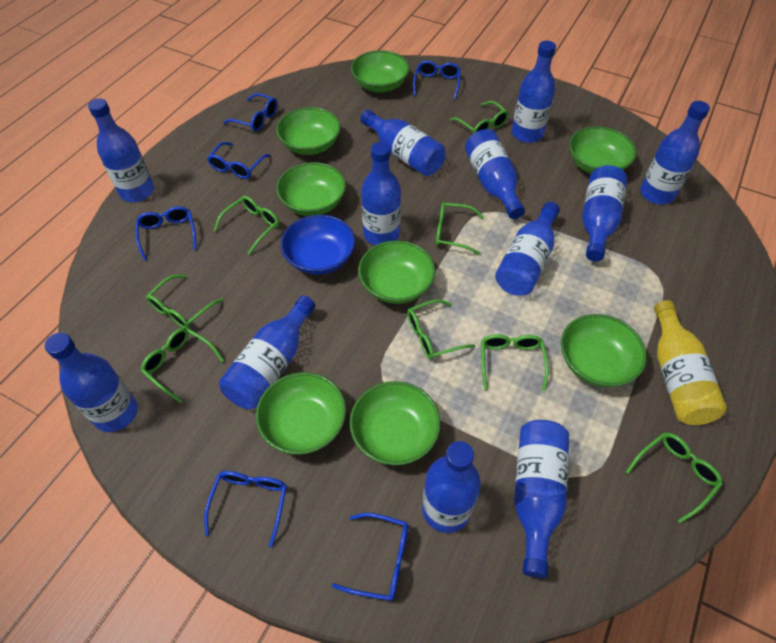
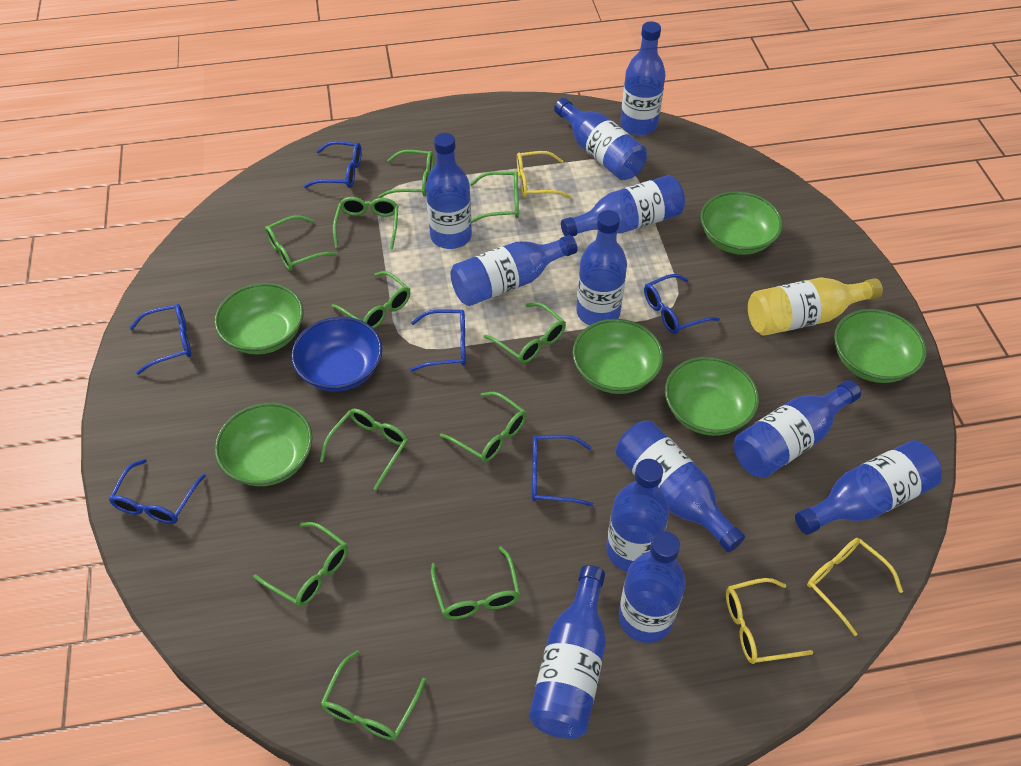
green bowl: [256,372,346,455] [276,107,341,155] [276,162,346,216] [350,381,441,465] [351,50,410,93] [358,240,436,304] [561,314,647,387] [569,126,637,174] = 8 -> [214,283,303,355] [214,403,313,486] [572,319,663,394] [665,357,759,436] [701,191,783,255] [834,309,927,383] = 6
green glasses: [141,328,224,403] [146,275,224,328] [214,196,279,255] [407,299,475,359] [436,202,485,255] [450,101,509,134] [481,334,549,391] [626,432,723,523] = 8 -> [253,522,348,607] [265,215,338,271] [320,409,408,491] [320,650,426,741] [331,271,411,328] [333,197,398,249] [378,150,433,198] [431,546,520,620] [440,392,526,462] [470,171,519,223] [484,302,566,364] = 11
yellow glasses: none = 0 -> [517,151,572,198] [726,578,813,664] [807,538,903,636] = 3

